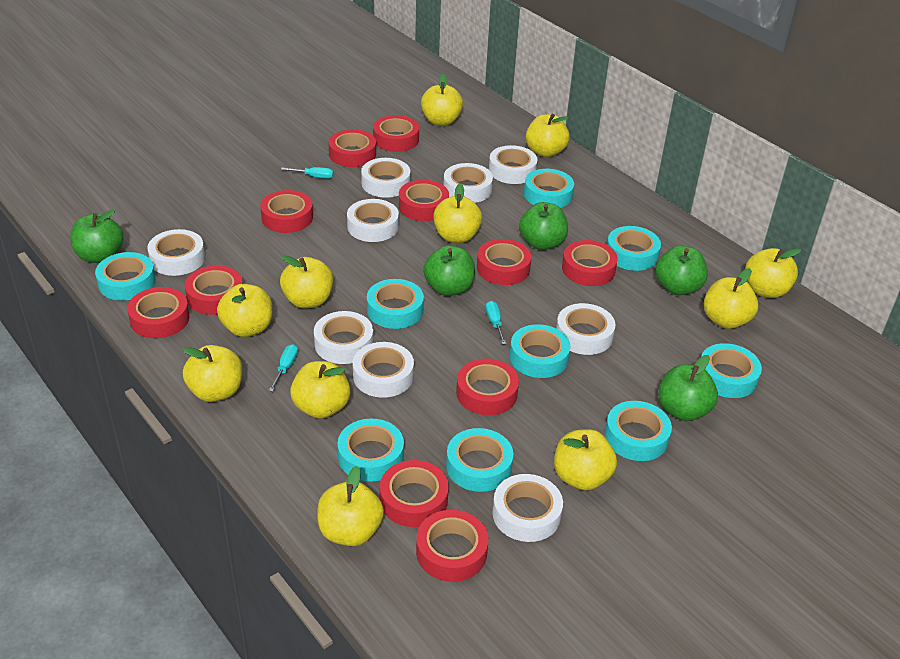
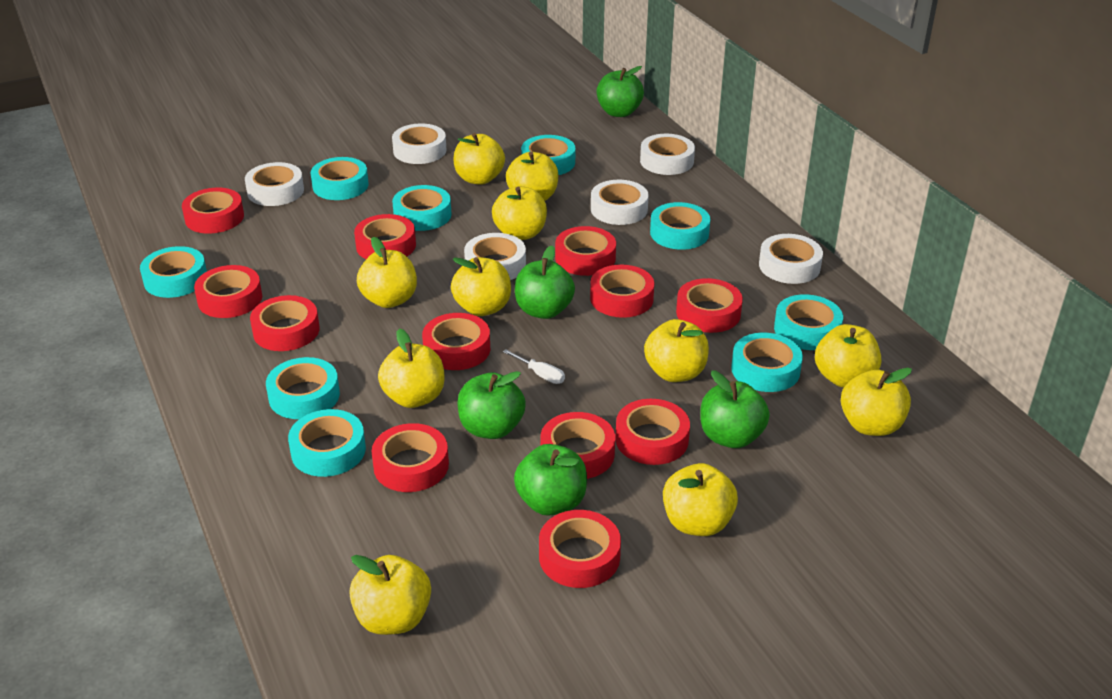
red tape: [127,287,189,338] [185,265,243,315] [260,190,313,233] [329,129,376,167] [373,115,419,152] [380,460,449,527] [399,180,449,221] [416,510,488,582] [456,358,519,415] [477,239,531,285] [562,240,618,286] = 11 -> [182,188,244,234] [194,265,262,318] [250,295,320,351] [354,214,416,259] [372,423,449,492] [422,313,490,370] [539,510,621,588] [540,412,615,479] [555,226,616,276] [590,265,654,318] [615,399,690,465] [676,278,743,333] = 12
turquoise screwdriver: [269,344,298,392] [281,167,334,179] [486,301,506,344] = 3 -> none = 0
white screwdriver: none = 0 -> [503,349,565,384] = 1
white tape: [147,229,205,276] [314,311,373,364] [347,199,399,242] [353,342,414,398] [361,158,410,198] [444,163,493,203] [489,145,537,184] [492,474,563,542] [556,303,616,355] = 9 -> [245,162,304,206] [392,124,447,164] [464,233,526,280] [591,180,649,225] [640,134,695,175] [759,234,823,284] = 6

